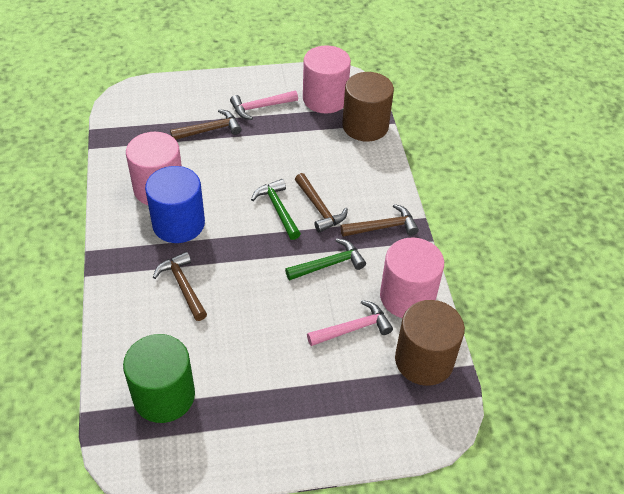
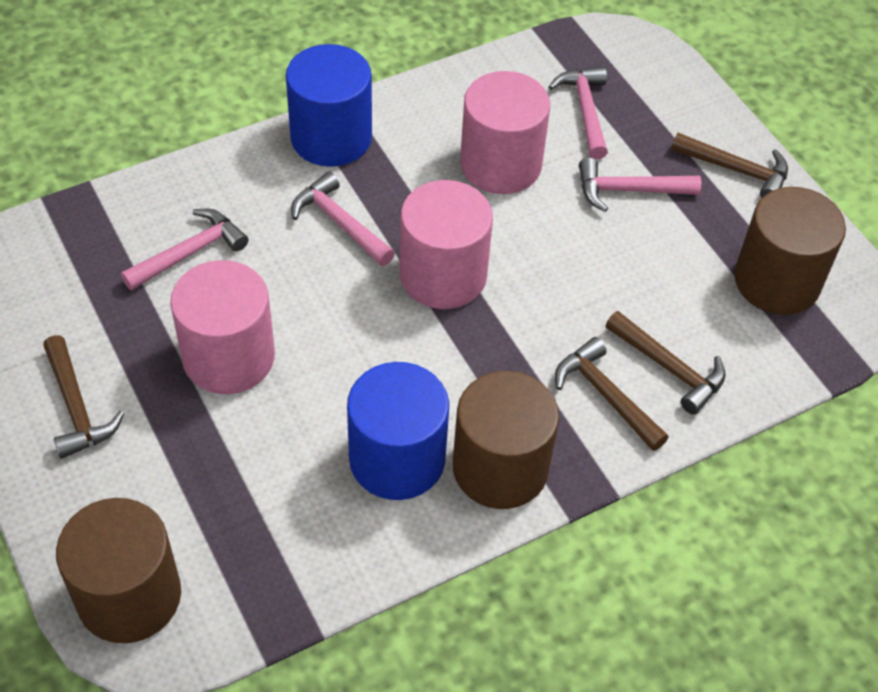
blue cylinder: [145,166,205,243] = 1 -> [286,44,372,167] [347,362,449,500] = 2
brown cylinder: [342,72,394,141] [395,300,465,386] = 2 -> [56,498,181,643] [453,371,559,509] [734,187,846,315] = 3
green cylinder: [123,334,195,423] = 1 -> none = 0
green hammer: [251,179,301,240] [285,238,366,280] = 2 -> none = 0
pink hammer: [230,91,298,120] [307,300,393,346] = 2 -> [121,209,249,291] [291,172,395,266] [549,67,608,159] [579,158,701,212] = 4

